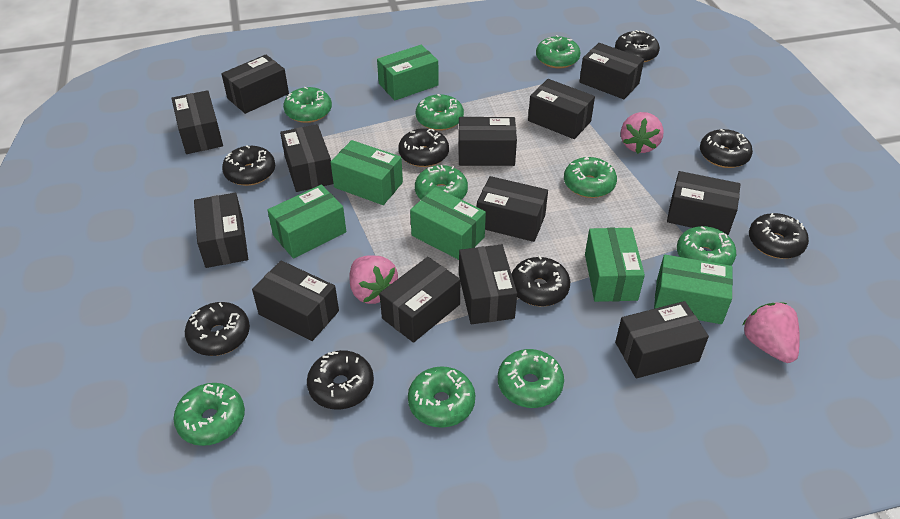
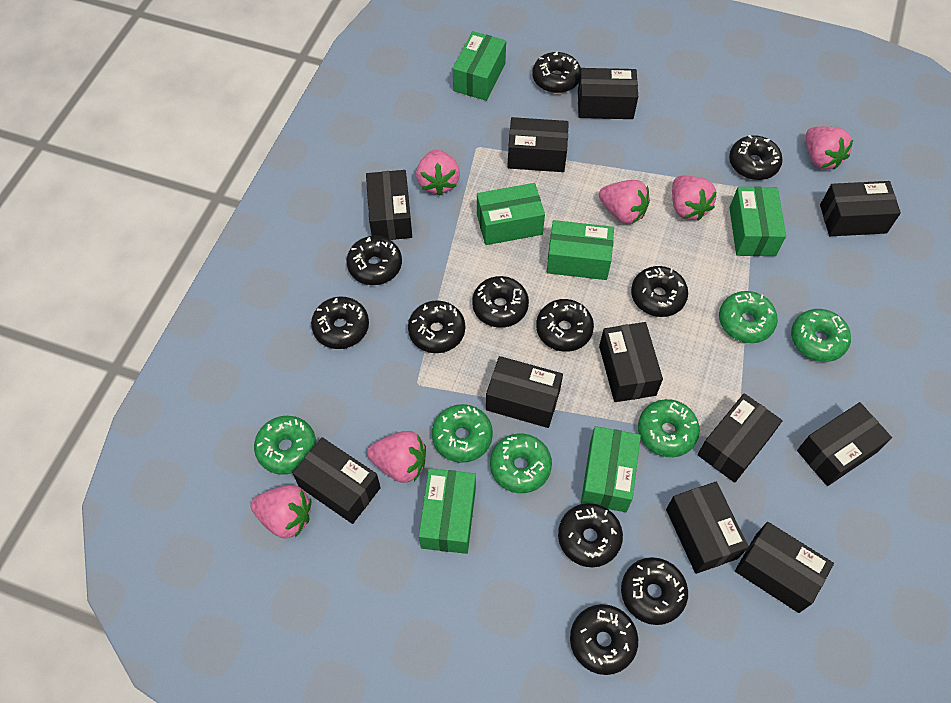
black box: [172,90,223,154] [194,193,248,268] [221,54,289,114] [252,260,339,341] [280,124,333,192] [380,257,460,343] [458,117,517,166] [459,245,517,324] [477,176,548,242] [528,79,595,139] [579,43,644,99] [615,301,709,378] [667,171,741,235] = 13 -> [293,437,381,524] [366,170,412,240] [486,356,563,428] [507,117,569,172] [578,68,638,119] [599,322,663,402] [666,482,749,574] [697,393,783,483] [735,522,834,613] [797,402,892,486] [820,181,901,236] = 11
black donut: [185,302,250,356] [222,145,275,186] [307,350,374,410] [398,128,449,167] [512,255,570,307] [615,30,660,62] [700,129,753,168] [749,213,809,259] = 8 -> [311,297,369,349] [346,236,402,285] [408,300,465,353] [472,276,529,328] [532,51,581,93] [536,299,594,352] [558,503,623,567] [570,604,638,675] [621,557,688,625] [631,266,688,317] [729,135,783,180] = 11
green donut: [174,383,245,446] [283,87,332,123] [408,366,475,428] [415,165,468,200] [416,94,464,131] [498,349,564,408] [536,35,580,69] [564,156,617,198] [677,226,736,266] = 9 -> [254,416,316,475] [432,404,493,463] [490,434,552,493] [638,399,700,457] [719,291,778,343] [791,309,851,362] = 6
pink strawberry: [349,255,398,304] [621,112,664,154] [742,302,800,363] = 3 -> [250,485,311,539] [367,431,426,483] [416,150,460,196] [599,180,650,224] [672,175,717,220] [806,126,853,170] = 6

